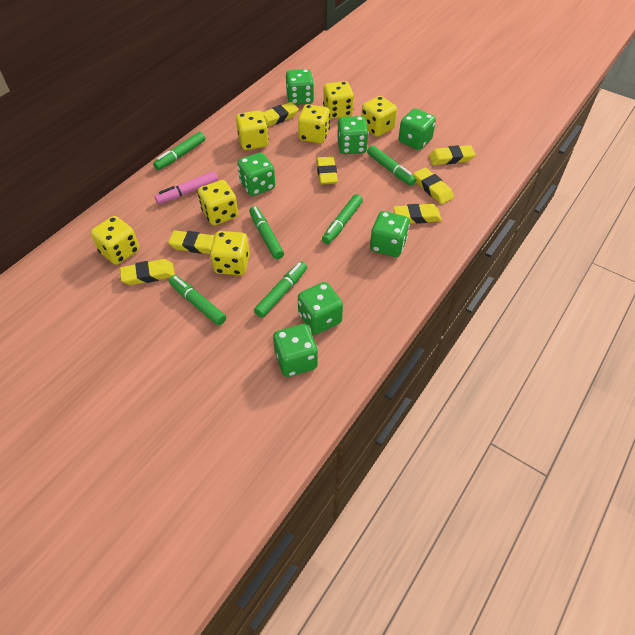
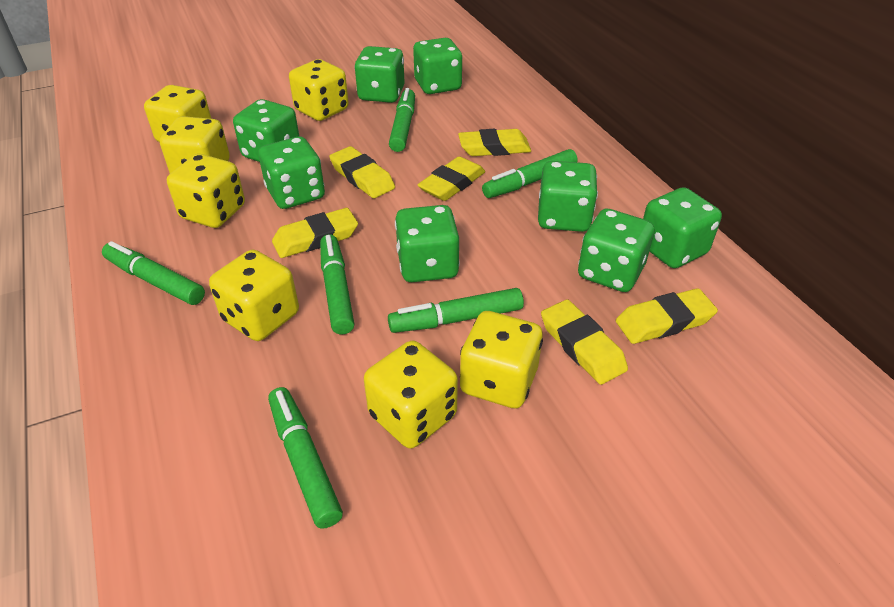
green dice: [237,152,275,196] [273,324,318,377] [286,69,314,105] [298,282,343,334] [337,116,369,154] [370,211,410,257] [399,108,436,150] = 7 -> [233,99,299,162] [258,137,325,209] [354,46,405,103] [395,205,460,282] [413,38,462,94] [538,161,598,232] [578,209,654,292] [643,187,722,268] = 8
pink marker: [154,171,218,204] = 1 -> none = 0
yellow eraser: [120,259,175,285] [168,230,215,254] [262,102,299,127] [317,156,338,185] [393,204,442,224] [413,168,454,204] [429,145,476,165] = 7 -> [272,208,358,258] [329,146,395,198] [417,156,485,201] [458,129,531,156] [541,299,628,385] [616,288,718,344] = 6

